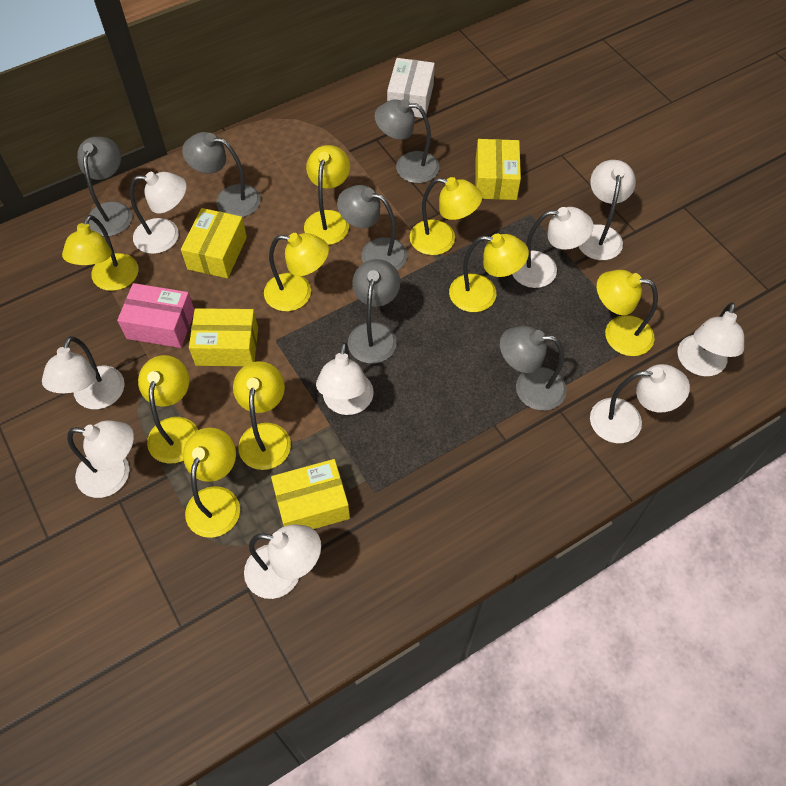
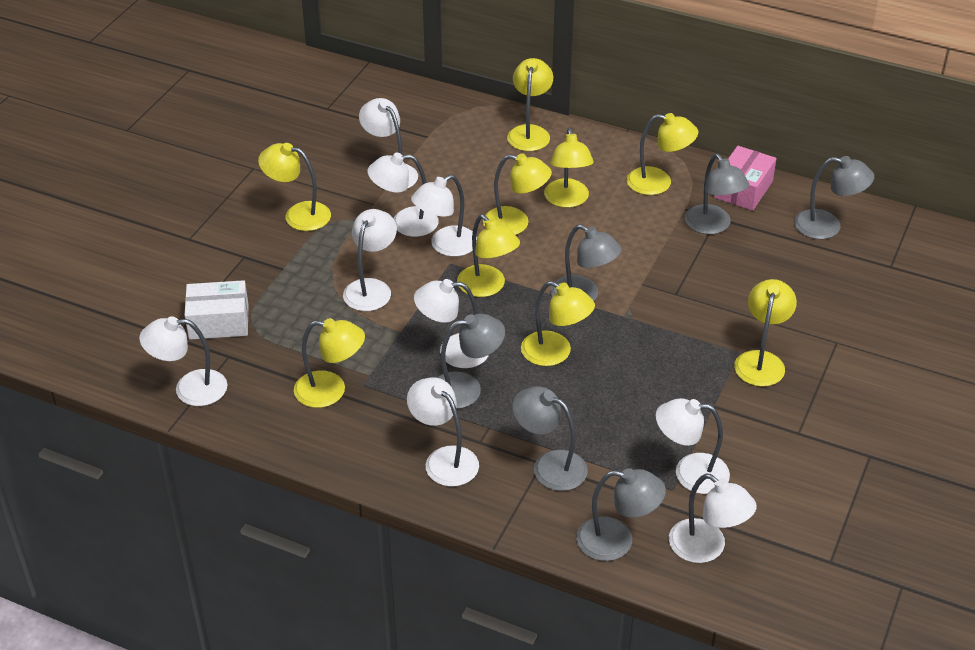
yellow box: [181,208,247,278] [189,308,258,366] [271,459,350,529] [475,139,521,200] = 4 -> none = 0

